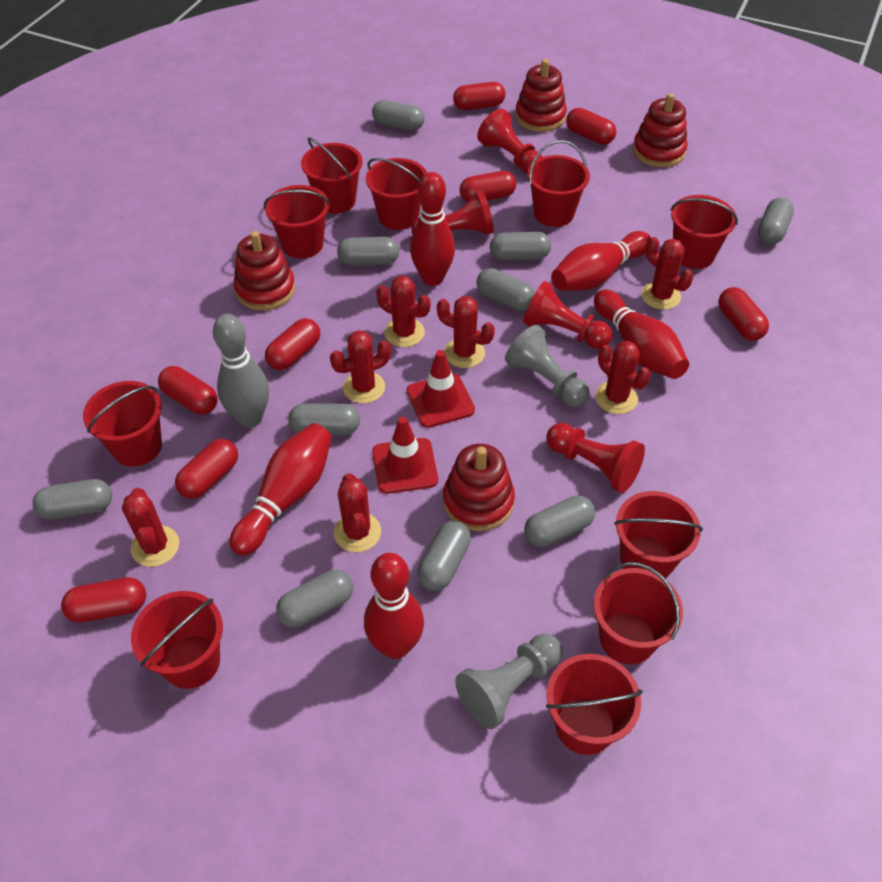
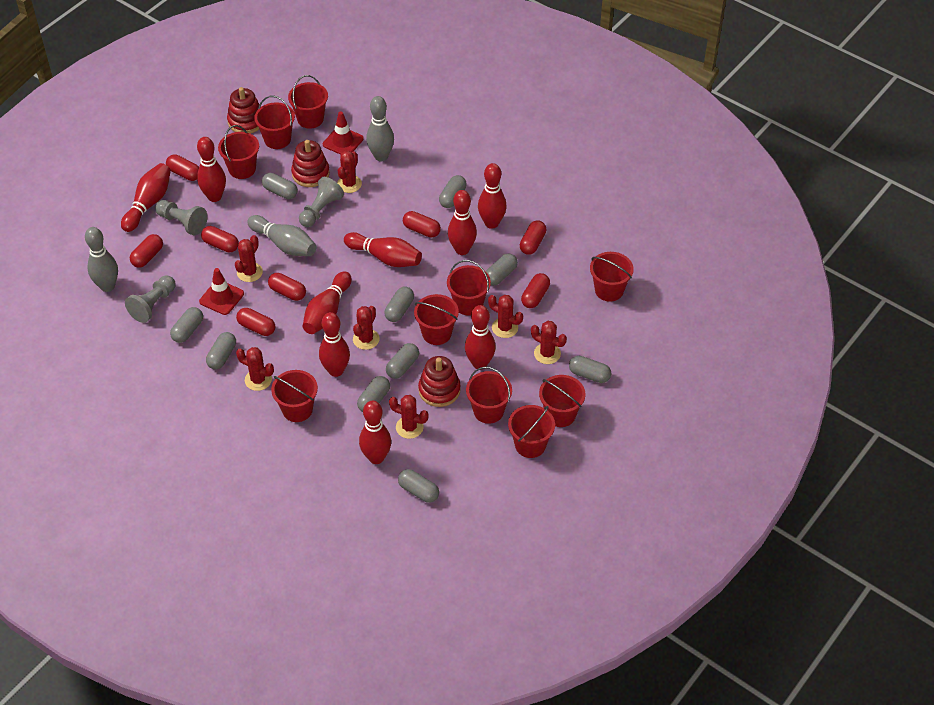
grey bowling pin: [213,314,269,428] = 1 -> [85,227,118,292] [247,215,316,256] [366,96,394,161] = 3
grey pawn: [455,633,563,729] [505,325,590,407] = 2 -> [125,275,176,323] [155,200,208,235] [299,177,344,227] = 3
red bowling pin: [230,423,332,556] [364,553,424,659] [410,172,455,286] [551,231,651,291] [594,290,689,379] = 5 -> [121,163,171,232] [197,137,226,202] [303,271,352,334] [319,312,350,377] [344,232,422,267] [359,401,391,464] [448,190,477,255] [465,305,496,370] [478,163,507,229] = 9
red pawn: [412,190,494,235] [477,109,543,174] [523,281,612,349] [546,423,645,493] = 4 -> none = 0
red stacking toy: [234,231,295,310] [443,444,515,531] [515,59,567,132] [633,93,688,167] = 4 -> [227,87,260,134] [291,140,330,187] [418,356,461,407] = 3

